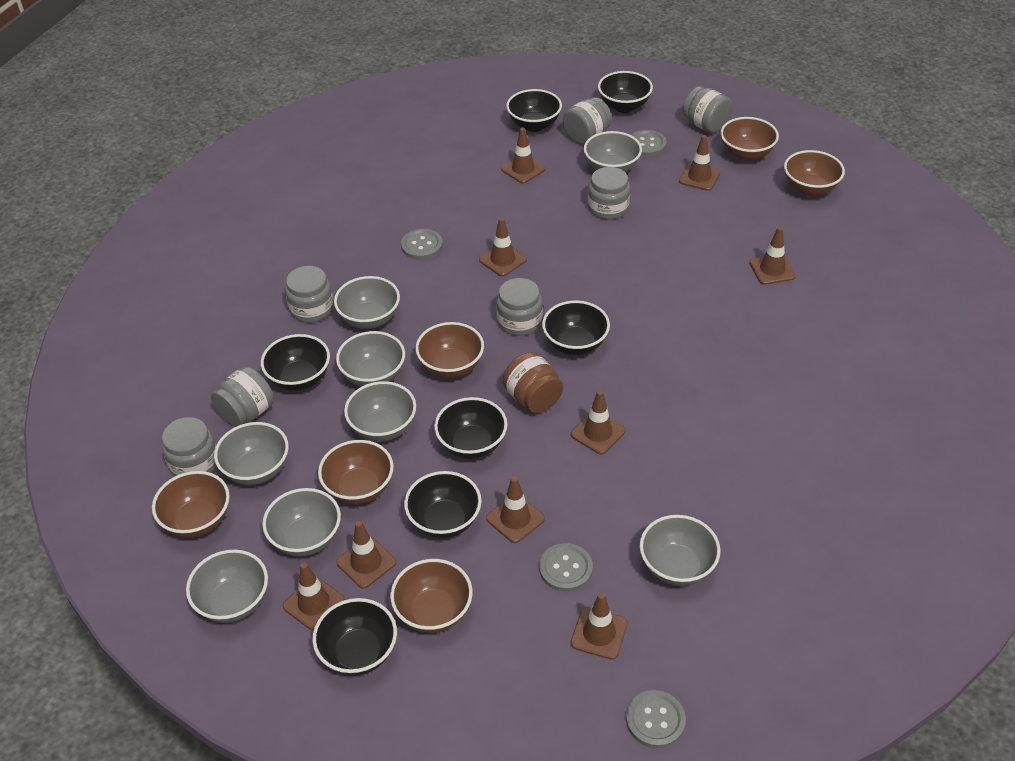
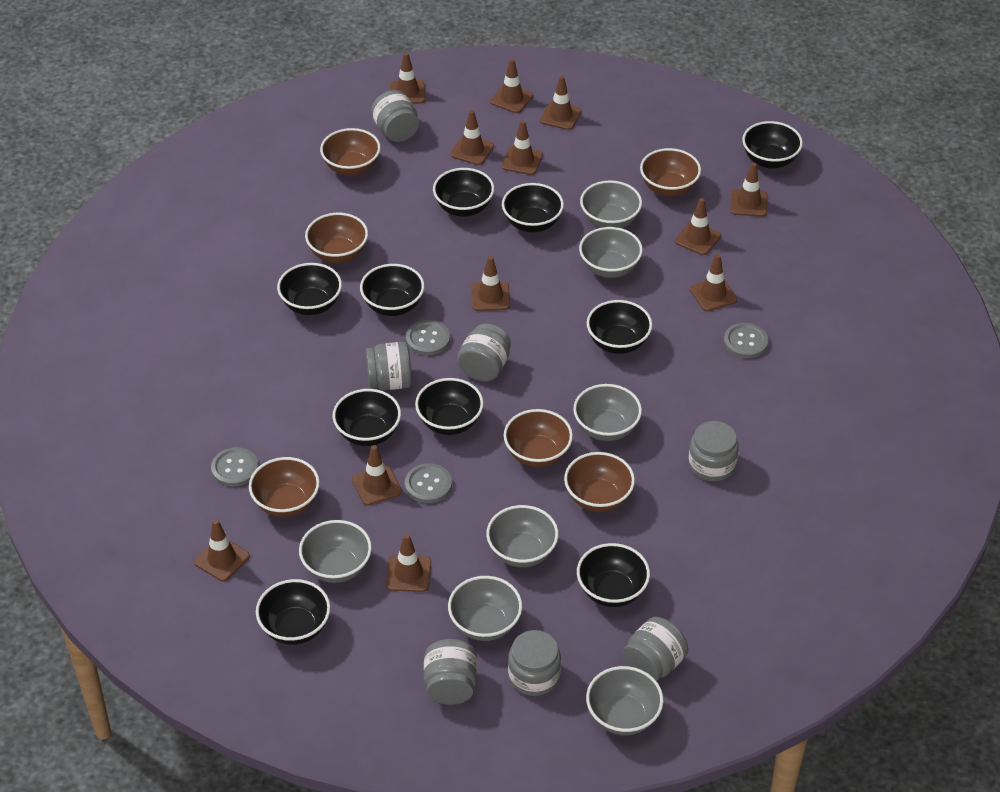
black bowl: [261,334,330,391] [312,598,397,676] [404,471,482,538] [434,397,507,459] [506,89,562,132] [542,300,610,355] [598,71,653,113] = 7 -> [256,579,330,645] [277,263,342,315] [333,389,401,446] [360,264,424,316] [415,378,484,435] [433,168,494,217] [502,183,564,232] [577,543,650,607] [587,300,652,354] [742,121,803,169] = 10
brown jar: [502,352,563,413] = 1 -> none = 0
brown traffic cone: [283,562,345,631] [336,521,396,588] [479,217,527,276] [486,477,545,543] [501,128,545,183] [571,390,625,454] [571,593,628,660] [679,135,720,191] [749,227,796,285] = 9 -> [194,519,250,582] [352,445,402,506] [386,534,431,592] [390,52,425,104] [450,110,494,165] [471,256,510,311] [490,59,533,113] [502,120,543,175] [540,76,581,130] [675,198,721,255] [690,254,737,311] [730,163,768,217] = 12
grey bowl: [186,549,268,623] [214,422,289,485] [262,488,341,556] [334,276,400,329] [336,331,405,387] [344,381,416,442] [584,131,642,172] [640,515,720,586] = 8 -> [299,520,372,583] [448,576,522,641] [486,505,559,567] [573,384,642,441] [579,227,643,278] [580,180,642,228] [586,666,663,735] = 7

